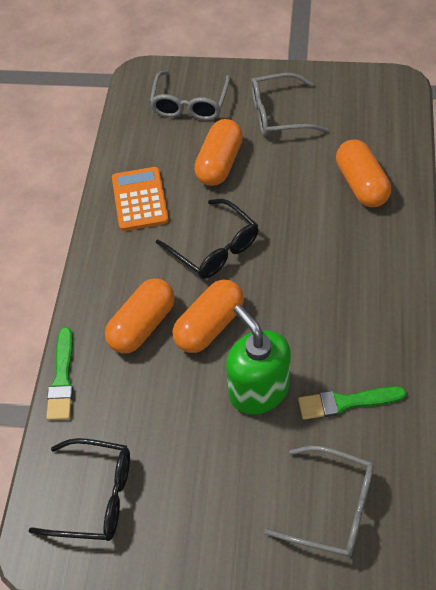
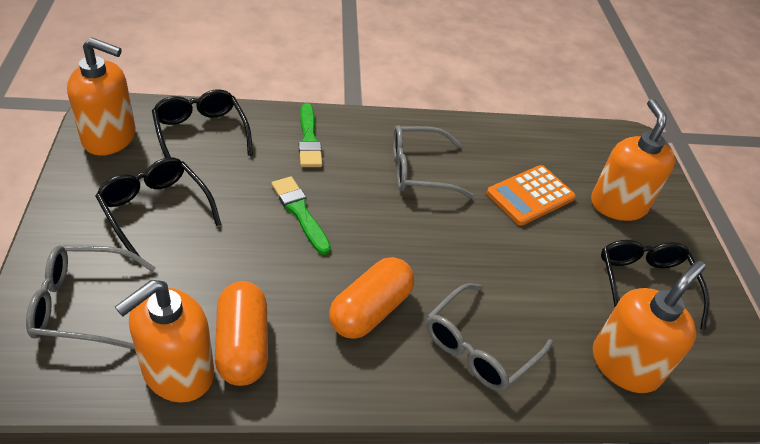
black glasses: [29,438,130,541] [156,199,259,279] = 2 -> [95,157,221,262] [152,89,253,158] [601,240,710,330] = 3
green soap dispenser: [226,305,291,414] = 1 -> none = 0
orange capsule: [105,279,175,353] [173,280,244,353] [194,119,243,186] [336,139,391,207] = 4 -> [215,281,268,386] [329,257,414,339] = 2
orange soap dispenser: none = 0 -> [67,37,135,156] [115,280,214,403] [591,99,675,221] [593,261,706,393] = 4

